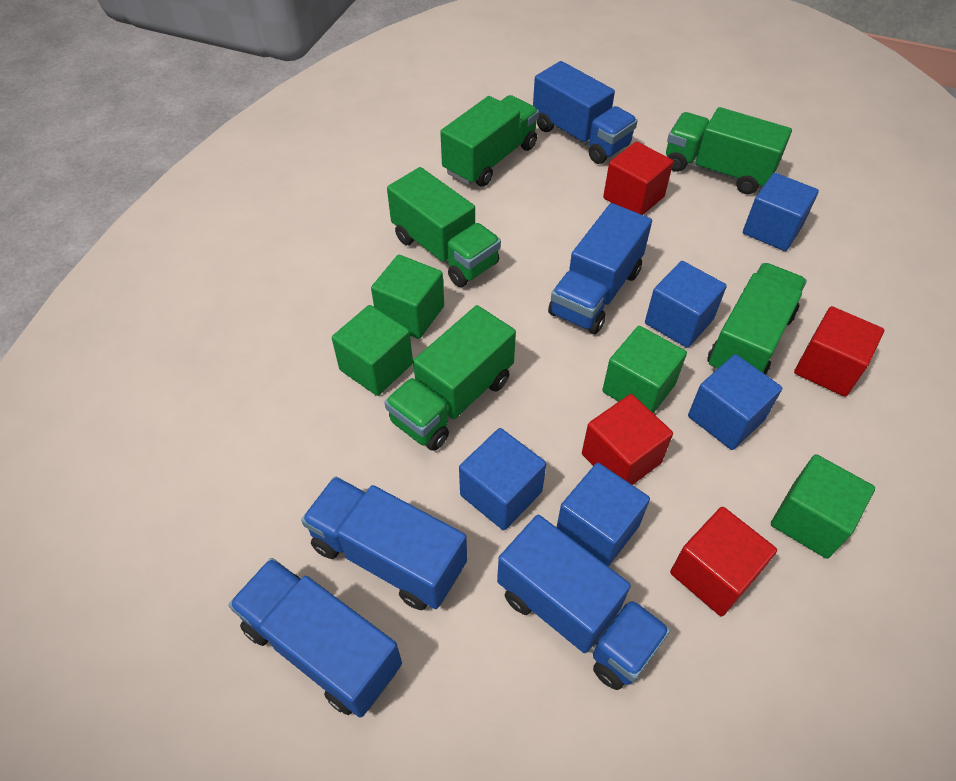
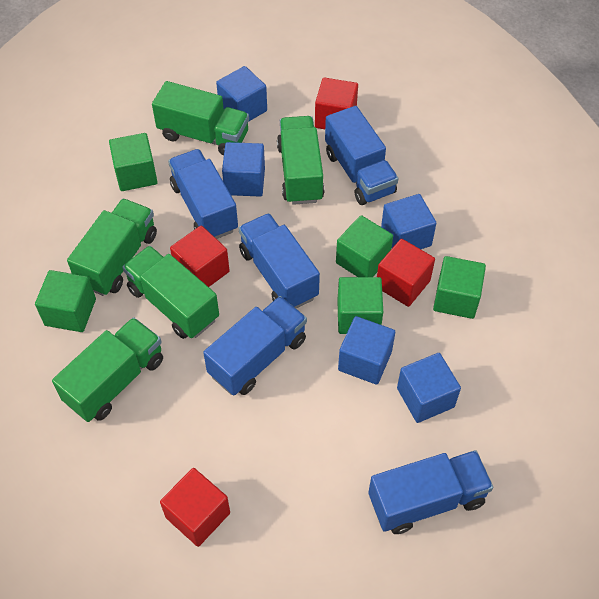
green cube: [332,305,413,396] [371,255,444,339] [602,326,687,414] [771,454,875,559] = 4 -> [35,270,96,332] [109,133,158,191] [336,215,393,277] [337,277,383,334] [433,256,486,319] = 5

